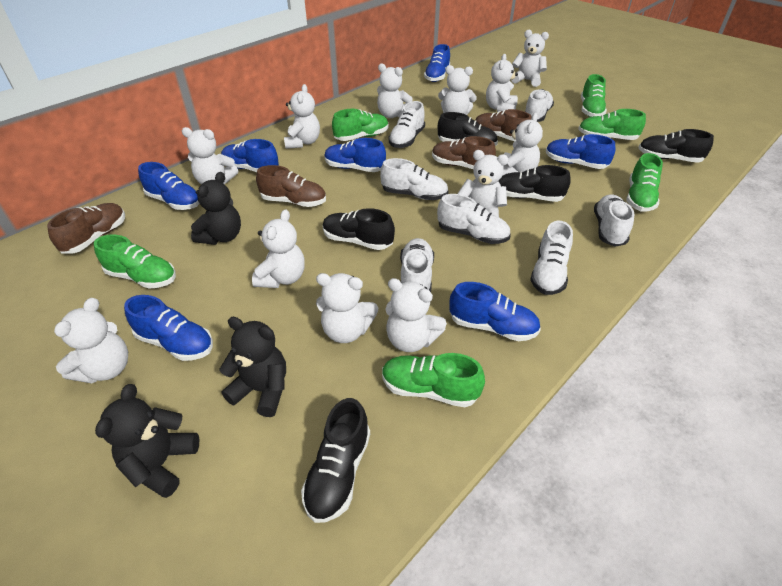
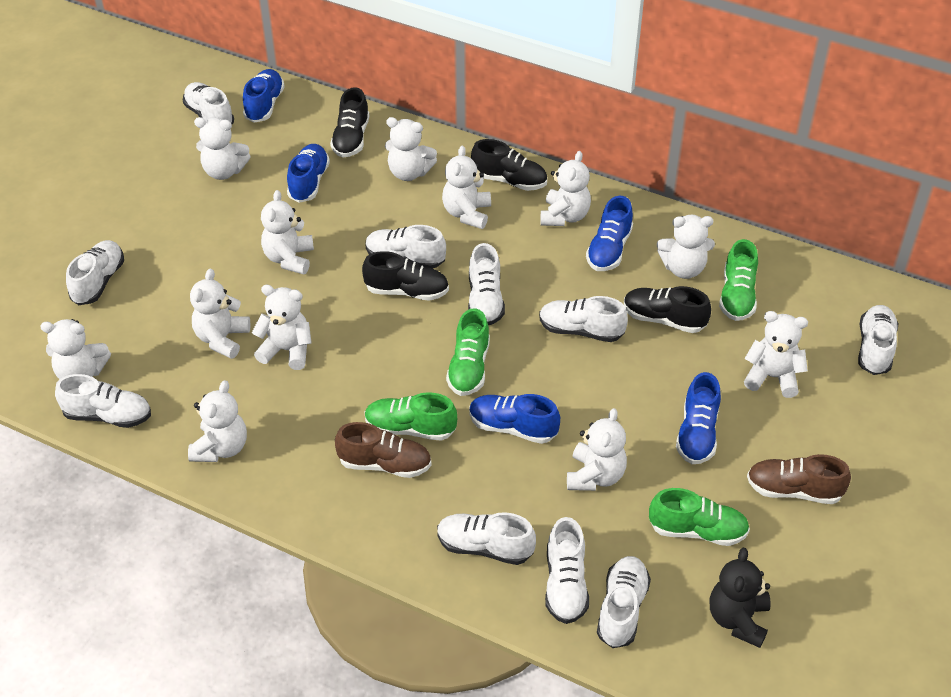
black shoe: [301,398,370,523] [323,208,395,250] [438,112,498,146] [499,165,571,202] [638,129,714,163] = 5 -> [330,87,369,158] [362,251,449,301] [471,139,547,191] [624,286,711,333] = 4
black teddy bear: [95,384,199,498] [191,172,241,245] [219,317,286,417] = 3 -> [710,548,771,648] = 1
blue shoe: [124,295,213,361] [138,162,200,210] [221,139,279,172] [324,138,386,172] [424,44,450,82] [450,282,541,341] [546,134,615,169] = 7 -> [243,69,285,123] [287,144,330,203] [469,394,560,444] [586,196,633,271] [676,372,721,464] = 5
brown shoe: [47,203,125,254] [256,165,326,207] [432,136,496,169] [476,109,532,141] = 4 -> [335,422,432,478] [747,454,851,504] = 2
green shoe: [94,235,176,289] [332,109,388,141] [382,353,485,407] [578,109,646,140] [581,74,607,117] [626,153,663,212] = 6 -> [365,392,457,441] [446,308,490,396] [649,488,750,546] [719,239,758,321] = 4
white shoe: [380,158,449,200] [388,101,425,148] [400,238,434,292] [437,194,511,244] [525,89,554,122] [530,221,573,295] [594,194,634,247] = 7 -> [55,374,151,428] [66,240,124,305] [183,82,234,124] [366,225,446,269] [437,512,536,565] [468,243,505,325] [539,296,628,342] [545,517,589,624] [597,556,651,648] [858,305,898,375] = 10

